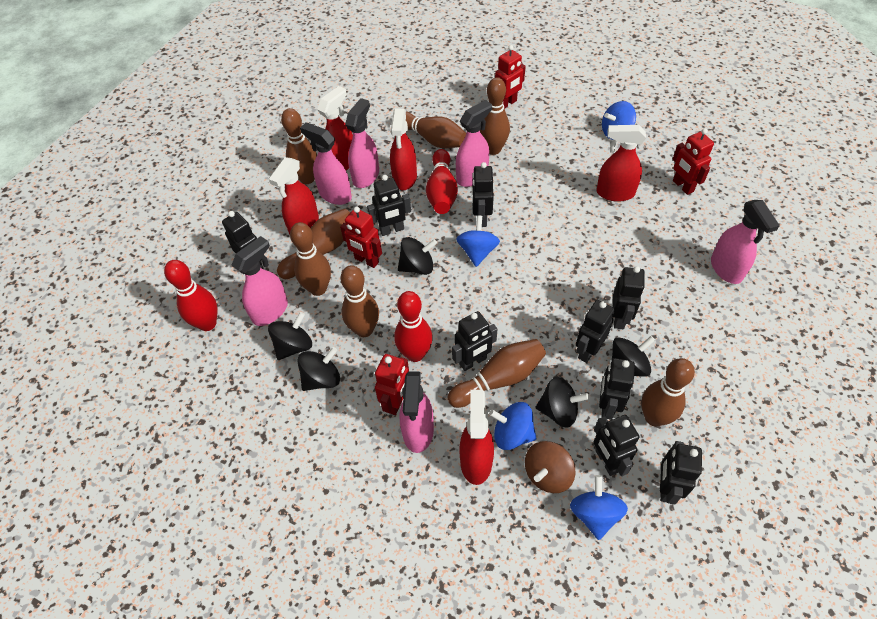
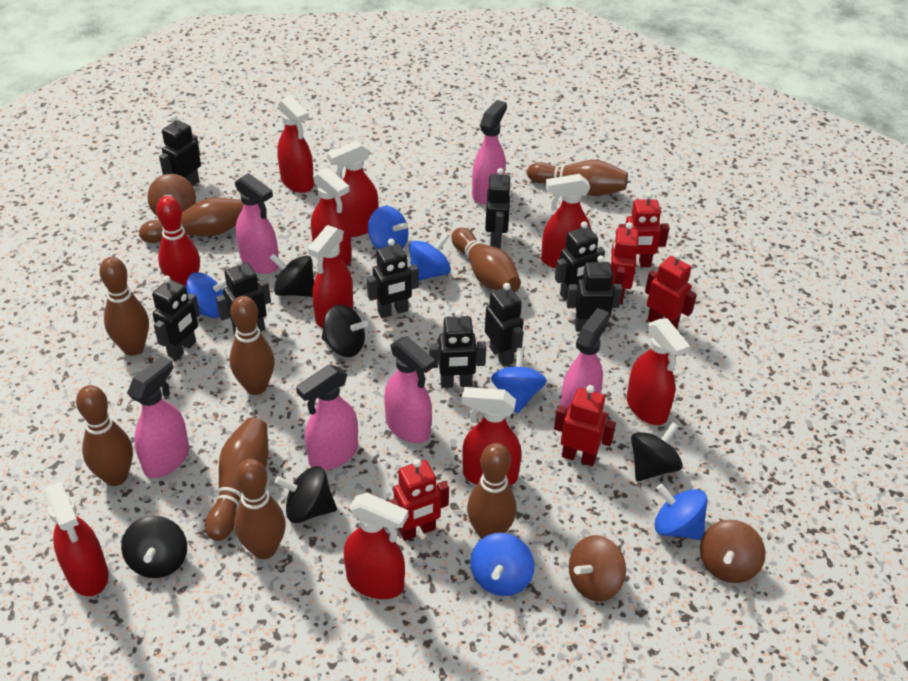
blue spinning top: [456,215,500,267] [489,402,537,450] [570,475,628,540] [602,101,636,140] = 4 -> [186,272,226,318] [368,206,408,249] [409,233,451,281] [470,533,535,596] [491,348,547,414] [654,484,707,540] = 6
brown bowling pin: [277,209,350,279] [281,108,317,184] [290,222,331,296] [340,265,379,337] [406,111,466,148] [447,339,546,408] [480,78,510,155] [641,358,695,427] = 8 -> [76,385,133,486] [99,257,149,356] [139,197,244,243] [205,417,269,541] [230,296,275,395] [234,459,286,559] [451,228,521,292] [467,443,517,539] [527,160,628,196] = 9
brown spinning top: [525,441,575,493] = 1 -> [148,174,196,216] [569,535,626,602] [700,519,765,583] = 3
red bowling pin: [164,260,217,331] [394,291,433,362] [426,149,458,214] = 3 -> [156,196,200,286] = 1
red robot: [340,207,382,268] [375,354,409,415] [495,45,526,109] [672,129,714,195] = 4 -> [388,459,449,541] [554,385,616,466] [609,222,639,304] [618,192,670,267] [645,252,697,329] = 5
red spray bottle: [269,157,319,235] [317,86,353,170] [390,109,417,190] [459,390,494,485] [596,125,646,202] = 5 -> [45,482,108,596] [277,95,314,193] [308,225,353,328] [311,167,351,266] [327,140,378,237] [344,493,408,599] [462,387,521,486] [541,174,591,268] [627,318,690,425] = 9

